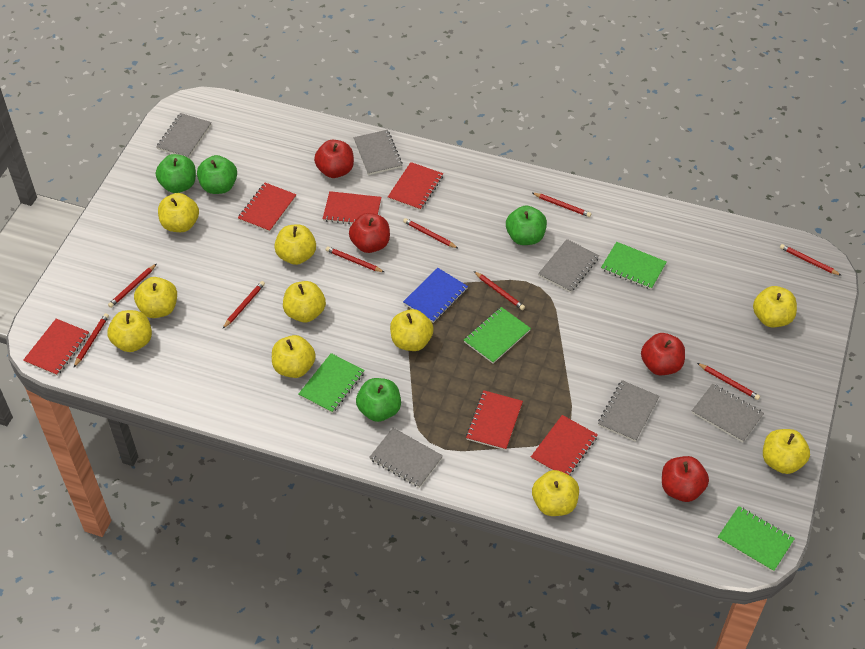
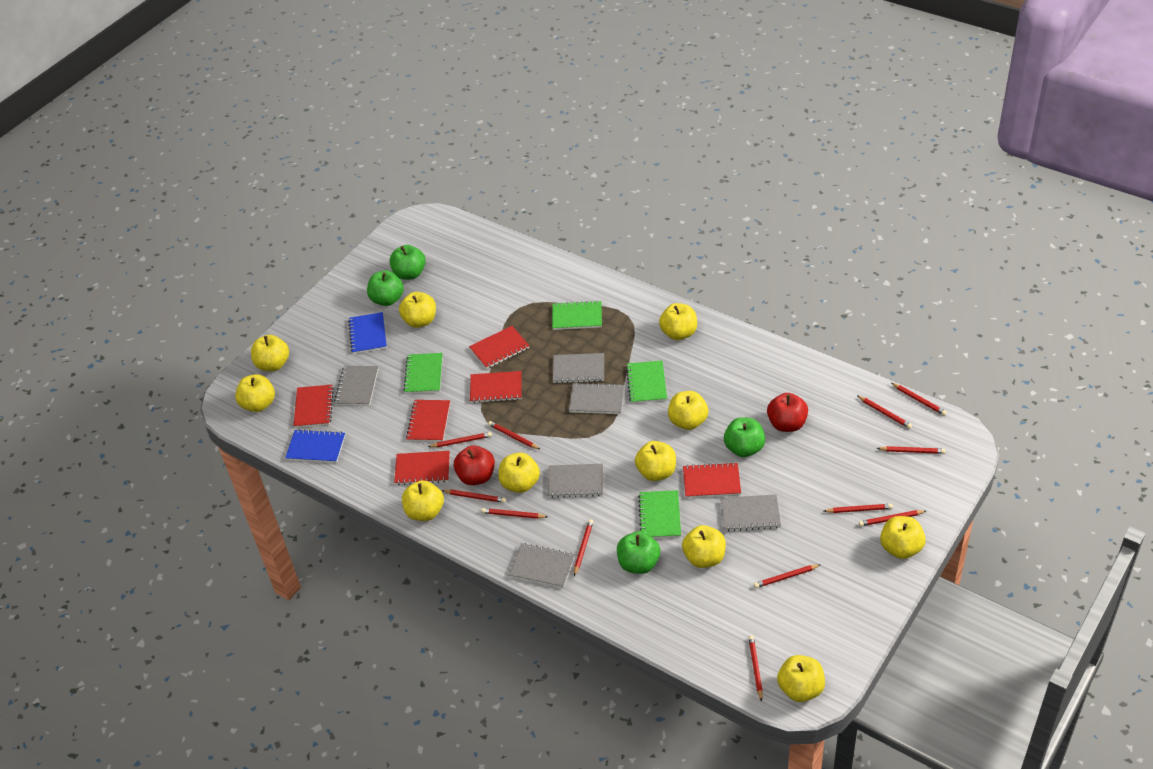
blue notebook: [403,268,468,323] = 1 -> [285,429,345,463] [348,312,387,354] = 2
red apple: [314,140,354,178] [349,213,390,253] [641,333,685,375] [662,456,709,502] = 4 -> [454,445,495,485] [767,393,808,432] = 2
red pencil: [74,313,109,367] [108,264,156,308] [223,281,265,328] [326,246,384,272] [403,218,459,249] [474,271,525,310] [533,193,591,217] [697,363,760,400] [780,244,842,276] = 9 -> [428,432,492,447] [441,489,506,503] [481,508,547,519] [488,421,540,449] [574,519,593,576] [748,635,763,702] [754,564,820,588] [824,504,893,513] [858,396,912,429] [859,510,926,526] [877,446,945,454] [891,383,947,416] = 12
yellow apple: [107,310,152,352] [134,277,177,318] [158,193,199,232] [272,335,316,378] [274,224,316,265] [283,281,326,322] [390,309,434,351] [532,470,579,516] [753,286,797,327] [763,429,810,474] = 10 -> [235,374,275,412] [251,335,289,371] [399,292,436,328] [402,480,444,521] [498,453,540,493] [635,441,676,481] [659,303,697,340] [668,391,708,430] [682,525,726,568] [777,655,825,702] [880,516,926,559] = 11

